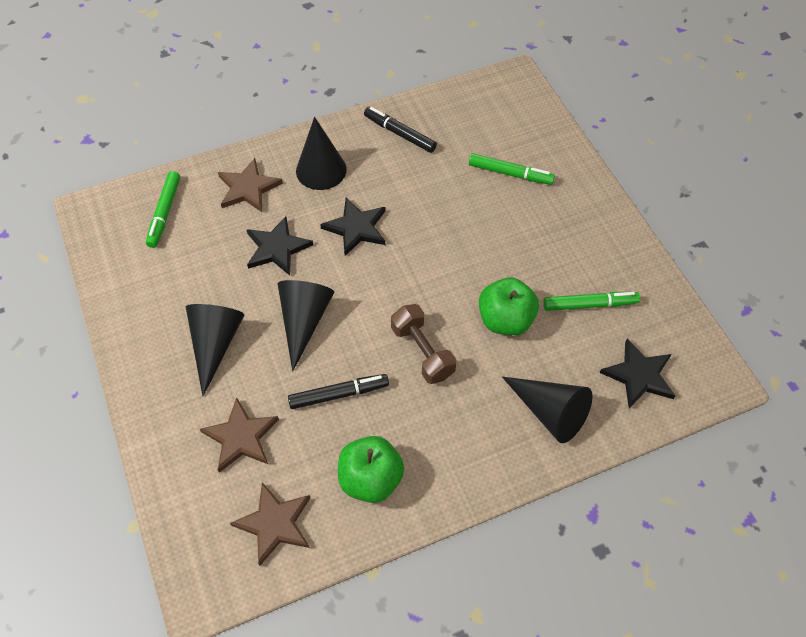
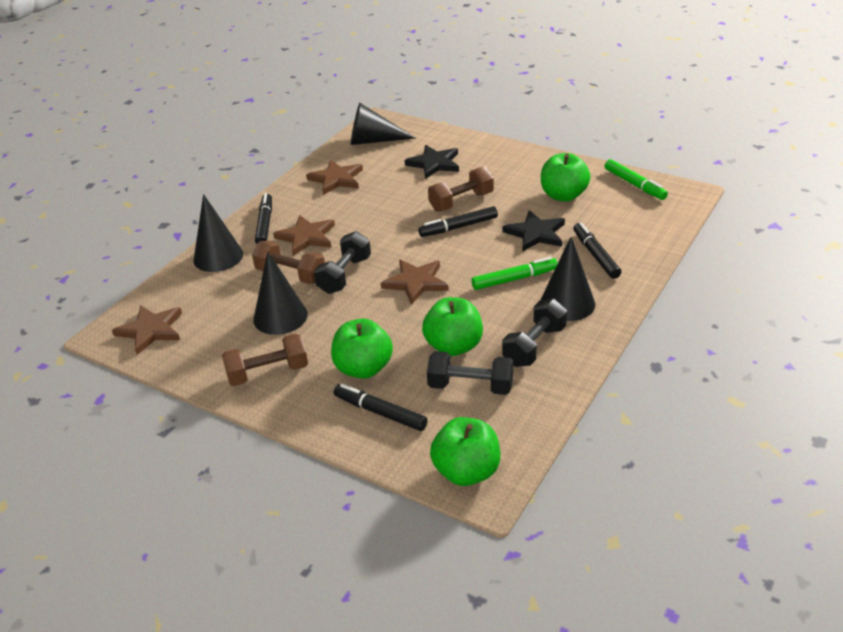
black dumbbell: none = 0 -> [314,231,371,294] [427,351,513,395] [502,299,567,367] = 3
black marker: [288,374,389,409] [364,107,437,153] = 2 -> [255,193,272,244] [334,384,428,431] [418,206,498,237] [573,222,621,279] = 4
black star: [246,216,313,276] [320,198,385,256] [600,339,675,409] = 3 -> [405,145,459,179] [503,210,565,251] = 2
brown dumbbell: [391,304,456,384] = 1 -> [222,334,308,386] [252,241,325,284] [428,167,494,211] = 3
brown star: [200,397,279,473] [218,158,283,212] [230,482,310,566] = 3 -> [112,305,182,355] [273,215,335,256] [306,160,363,195] [381,260,449,305] = 4
green apple: [338,436,404,503] [479,277,539,336] = 2 -> [331,319,393,379] [422,297,483,356] [430,417,500,486] [541,153,591,202] = 4
green marker: [146,171,180,248] [469,153,555,185] [543,292,640,311] = 3 -> [472,257,558,290] [605,159,668,200] = 2

